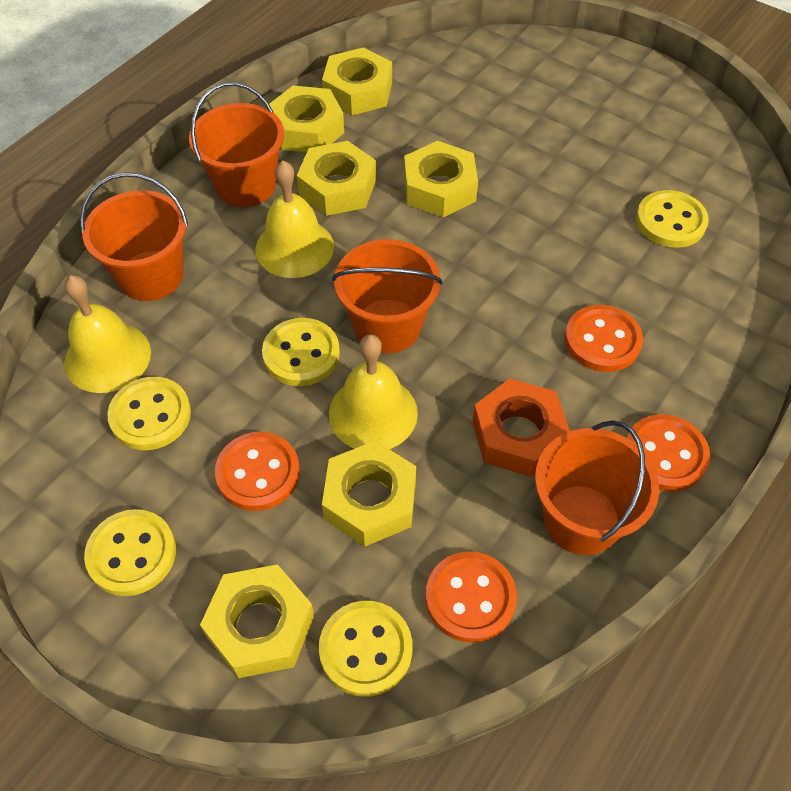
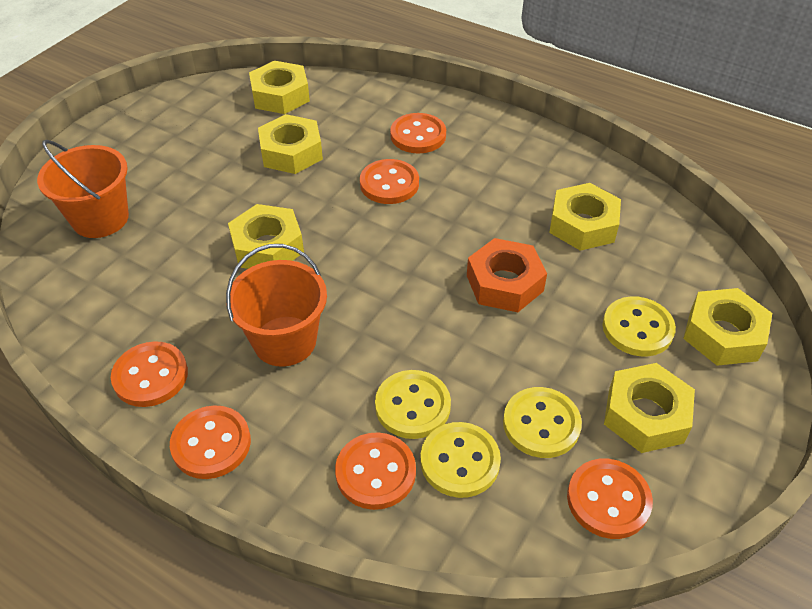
orange bucket: [80,172,188,301] [189,82,284,207] [332,239,442,353] [535,420,659,555] = 4 -> [37,140,129,238] [226,244,327,367] = 2
orange button: [215,432,300,511] [426,551,517,643] [565,305,643,372] [627,414,710,492] = 4 -> [111,341,188,407] [170,405,251,479] [335,432,416,510] [360,159,419,204] [390,113,446,154] [567,459,653,539] = 6
yellow bell: [64,275,151,393] [255,160,334,278] [329,334,418,449] = 3 -> none = 0
yellow button: [84,509,176,596] [107,377,191,450] [262,318,340,386] [319,601,412,697] [636,190,709,248] = 5 -> [375,370,451,439] [420,422,501,498] [503,387,582,458] [603,296,676,356] = 4

